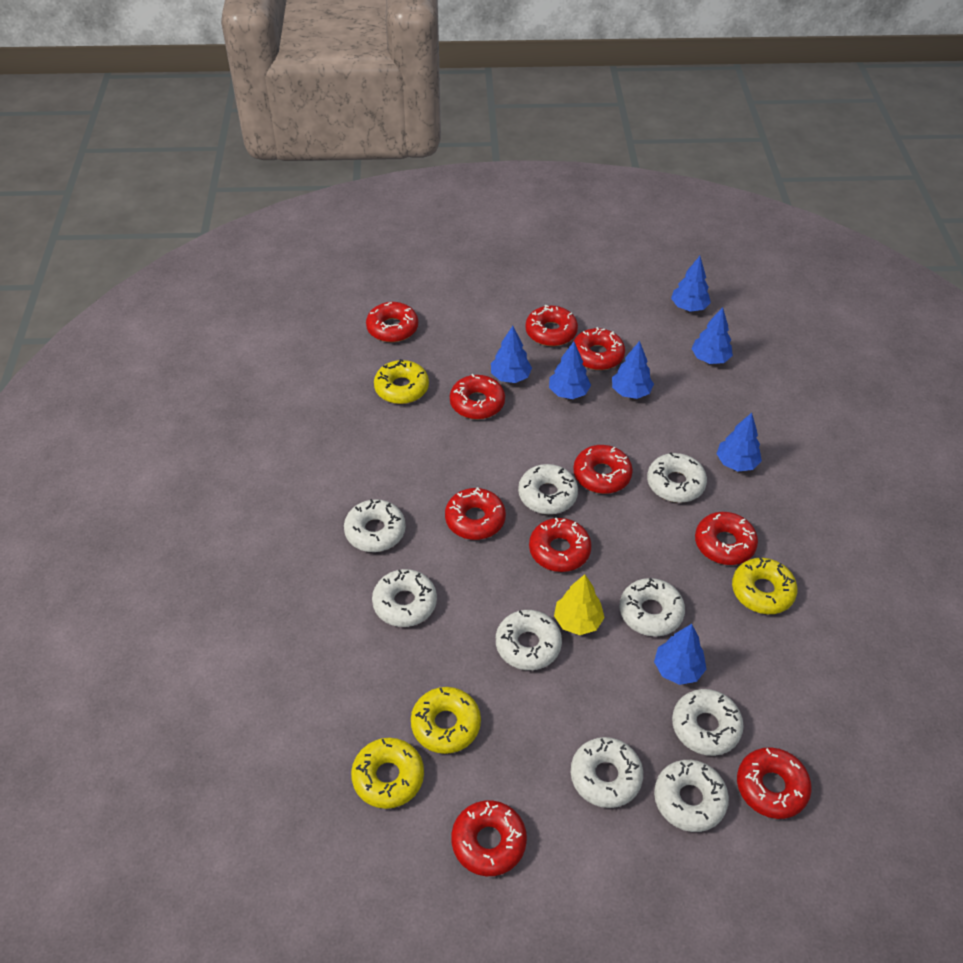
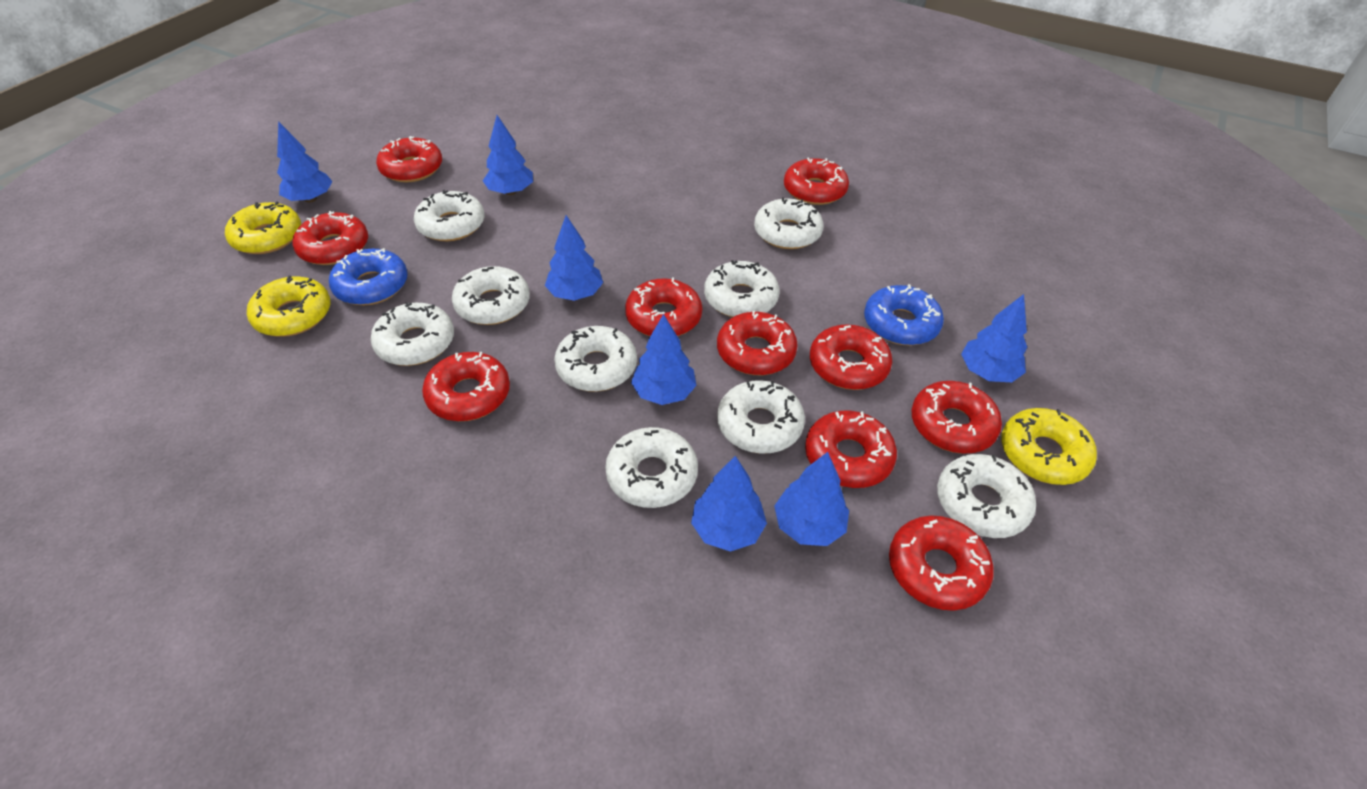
blue donut: none = 0 -> [329,248,408,305] [864,284,944,346] = 2
yellow donut: [351,738,424,809] [374,359,429,404] [411,687,481,754] [732,558,797,614] = 4 -> [225,201,301,254] [247,275,331,337] [1001,408,1097,485] = 3
yellow tree: [554,574,605,635] = 1 -> none = 0

